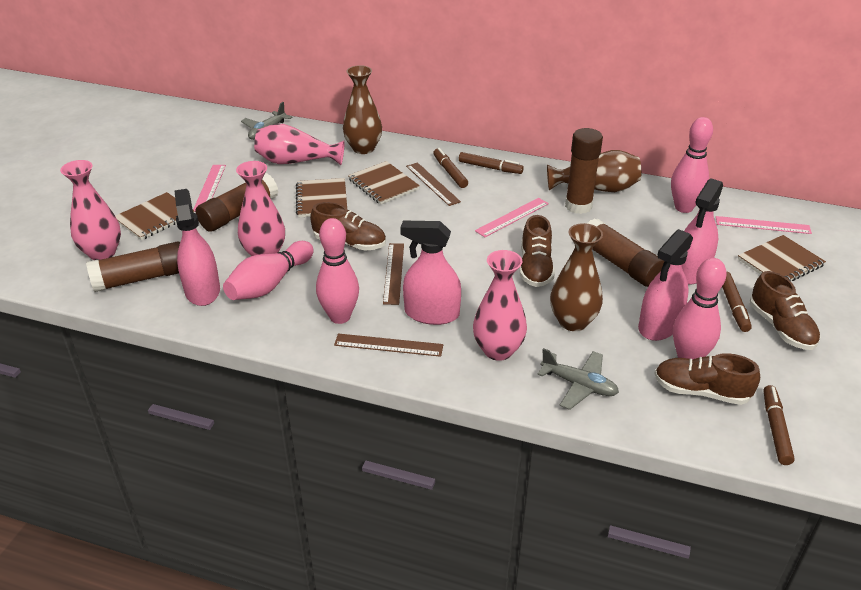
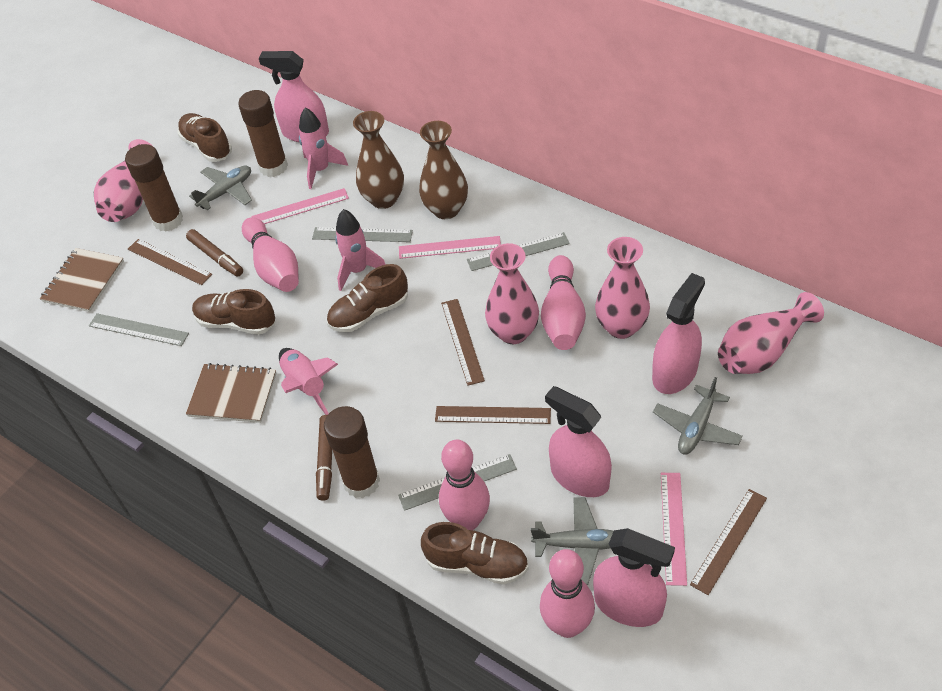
brown glue stick: [86,241,180,292] [196,173,278,232] [565,128,603,214] [586,218,664,287] = 4 -> [125,144,183,232] [238,90,288,177] [324,406,380,498] = 3
brown marker: [433,148,468,188] [459,152,524,174] [722,271,752,332] [764,385,795,465] = 4 -> [186,229,243,277] [316,415,332,501] = 2
brown notebook: [115,192,195,240] [296,178,347,217] [348,161,420,205] [738,235,826,281] = 4 -> [40,248,124,312] [186,363,277,423] = 2
brown ruler: [334,333,443,357] [383,243,404,305] [406,162,461,206] = 3 -> [128,239,212,285] [435,406,551,424] [441,299,485,386] [690,489,767,595] = 4
brown vase: [343,65,382,154] [547,150,641,192] [550,223,603,331] = 3 -> [353,111,404,209] [419,121,468,219] = 2
grey plane: [241,102,293,140] [537,348,619,410] = 2 -> [189,166,252,210] [531,497,613,585] [653,377,743,455] = 3
grey ruler: none = 0 -> [89,313,189,346] [312,227,413,242] [398,454,517,511] [467,232,570,271] = 4
pink rocket: none = 0 -> [279,348,338,415] [299,107,348,189] [335,209,386,291] = 3

